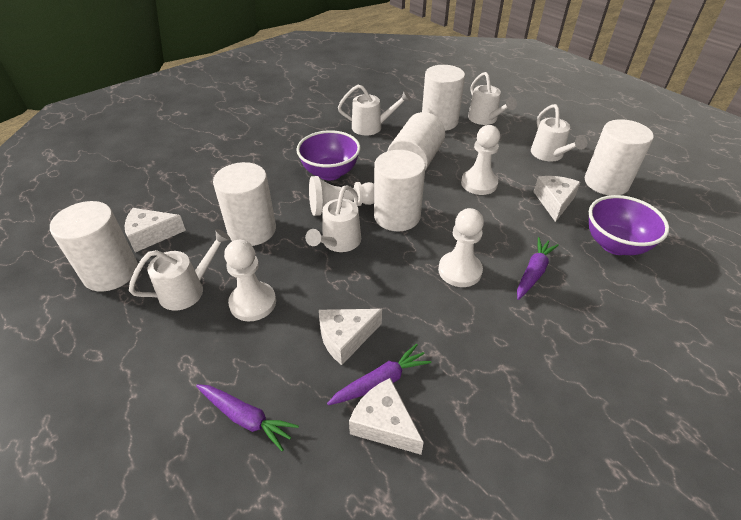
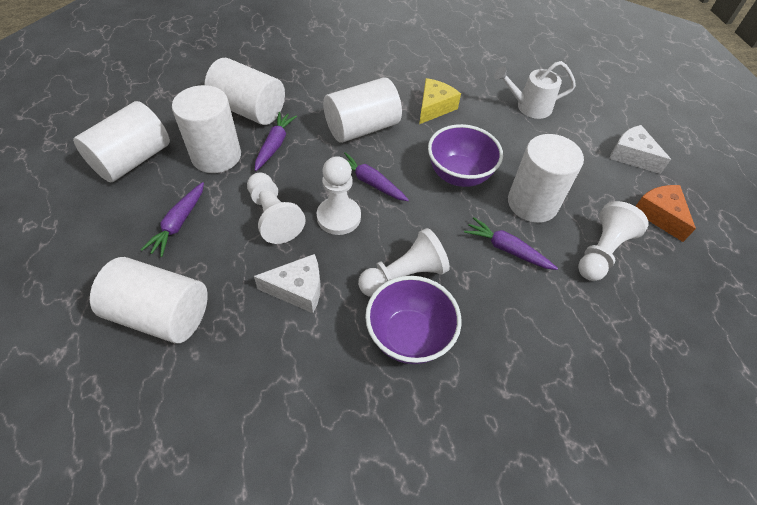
orange cheese: none = 0 -> [636,185,696,242] = 1
purple carrot: [196,384,299,451] [327,344,431,405] [517,237,559,300] = 3 -> [141,182,204,257] [255,112,297,171] [344,152,409,201] [464,217,558,270] = 4
white cheese: [125,208,186,252] [319,309,382,365] [349,378,424,455] [534,176,581,222] = 4 -> [254,254,321,313] [609,125,671,174] = 2
white watering can: [129,229,230,311] [305,185,361,252] [338,85,411,136] [468,72,517,125] [531,104,587,162] = 5 -> [494,61,576,119] = 1
yellow cheese: none = 0 -> [419,78,461,124] = 1

